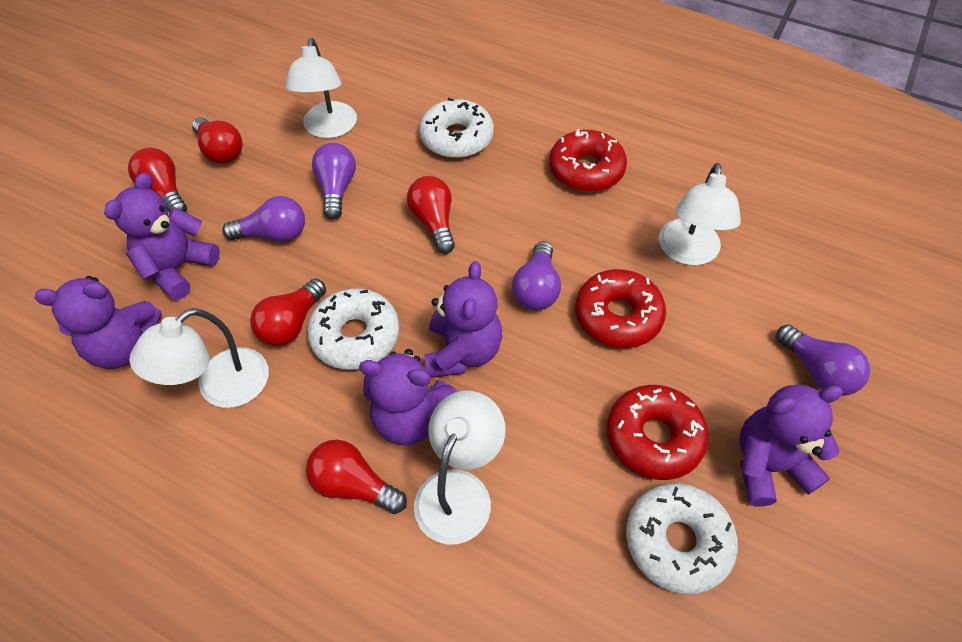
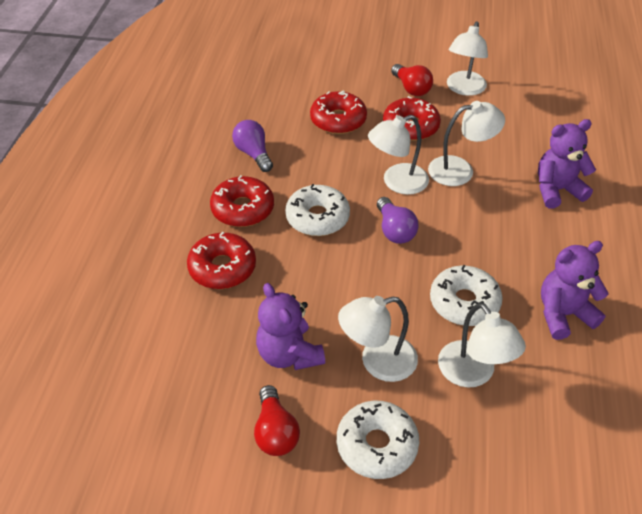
purple light bulb: [222,196,305,242] [312,143,356,219] [512,241,561,310] [776,324,870,396] = 4 -> [232,120,273,172] [377,197,419,244] = 2
purple teddy bear: [34,276,162,369] [104,173,220,300] [359,349,456,445] [424,261,502,378] [739,385,843,507] = 5 -> [256,283,325,370] [538,119,596,209] [541,241,609,340] = 3
red donut: [549,129,627,192] [575,269,666,348] [607,385,709,480] = 3 -> [187,232,256,289] [210,175,274,227] [310,90,367,134] [383,96,441,141] = 4
red light bulb: [128,148,187,214] [192,117,243,164] [250,278,326,346] [306,439,407,514] [407,176,455,254] = 5 -> [254,385,300,456] [391,64,433,96] = 2
white lamp: [129,308,269,408] [285,38,357,138] [414,391,505,544] [659,163,741,266] = 4 -> [338,296,418,382] [368,115,429,195] [428,101,505,186] [438,303,526,387] [447,21,488,96] = 5

